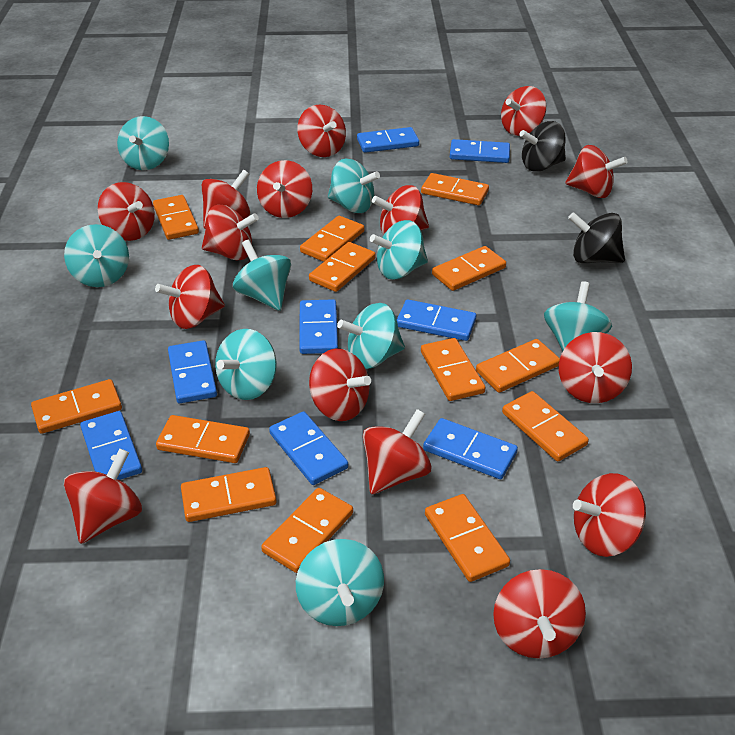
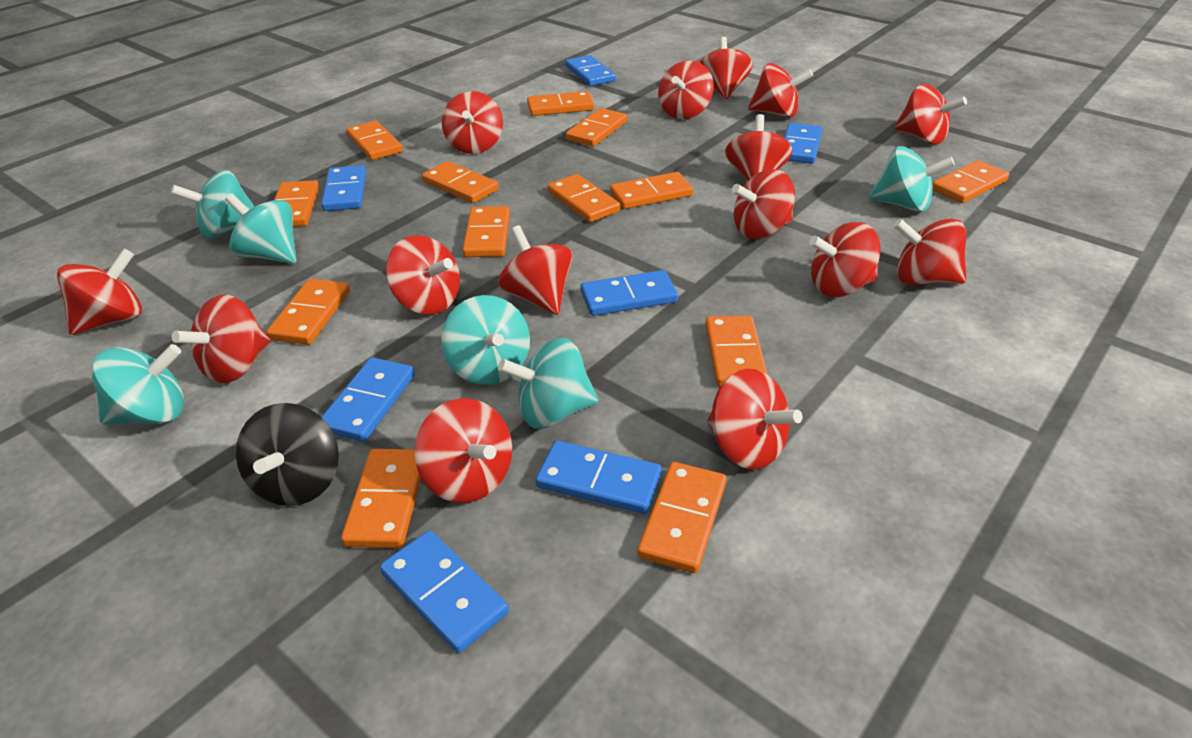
black spinning top: [519,121,566,172] [568,212,625,263] = 2 -> [236,403,339,506] = 1
blue domino: [80,411,142,480] [168,340,217,403] [269,412,348,485] [299,299,338,354] [357,127,419,153] [397,300,476,341] [423,418,518,479] [450,139,510,163] = 8 -> [321,165,366,211] [322,358,415,442] [380,531,509,653] [536,441,662,514] [565,55,616,86] [580,270,678,316] [784,123,822,164] = 7
turquoise spinning top: [64,224,129,287] [117,116,169,170] [215,329,277,400] [233,239,291,311] [296,539,384,626] [328,159,380,213] [337,303,405,369] [370,220,428,279] [544,281,612,351] = 9 -> [91,344,184,425] [171,170,255,238] [225,193,297,264] [441,295,530,385] [498,338,598,429] [869,146,955,212] = 6

